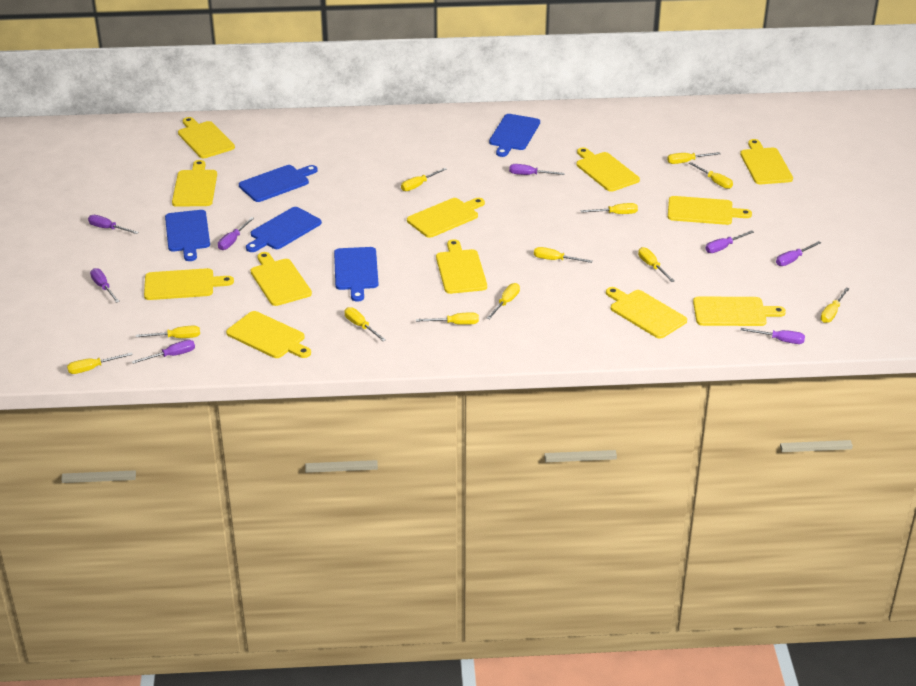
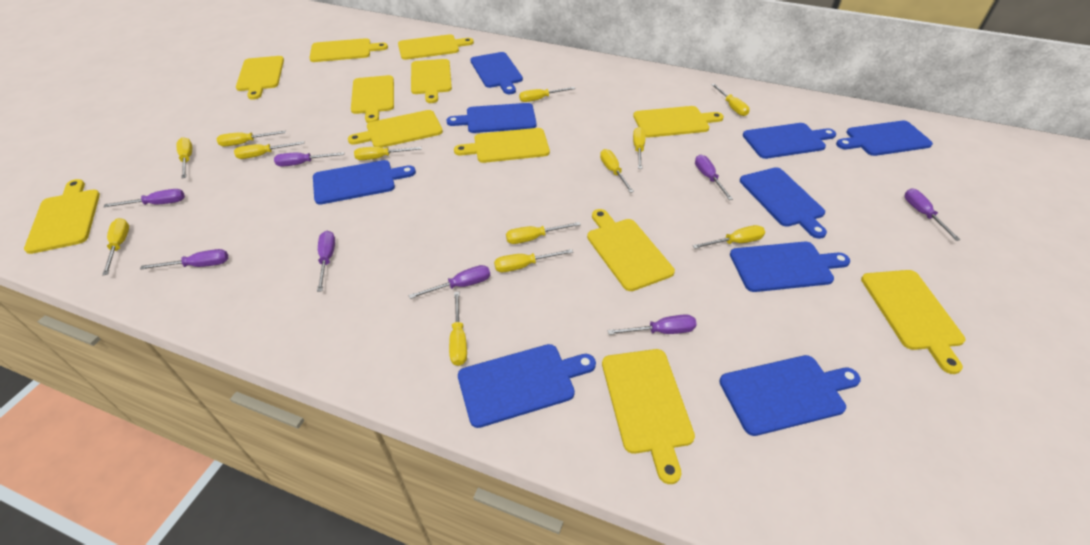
blue cutting board: [165,210,210,261] [239,165,318,202] [246,207,322,252] [334,247,378,302] [489,114,540,157] = 5 -> [313,160,416,205] [446,103,537,133] [458,344,596,428] [470,52,523,94] [719,355,861,436] [730,242,850,292] [740,167,827,239] [743,123,836,159] [836,121,933,156] = 9
yellow screwdriver: [67,352,133,374] [136,326,200,338] [345,307,386,341] [401,168,447,191] [416,312,479,325] [487,283,520,319] [534,247,593,263] [580,203,638,214] [638,247,674,282] [667,152,720,164] [689,162,733,189] [821,287,850,323] = 12 -> [102,218,129,275] [177,137,192,178] [217,131,286,146] [234,141,304,159] [354,147,422,160] [449,292,467,366] [494,249,573,272] [506,222,581,244] [519,87,576,102] [600,149,634,193] [633,127,646,169] [693,225,765,249] [711,84,750,116] = 13

